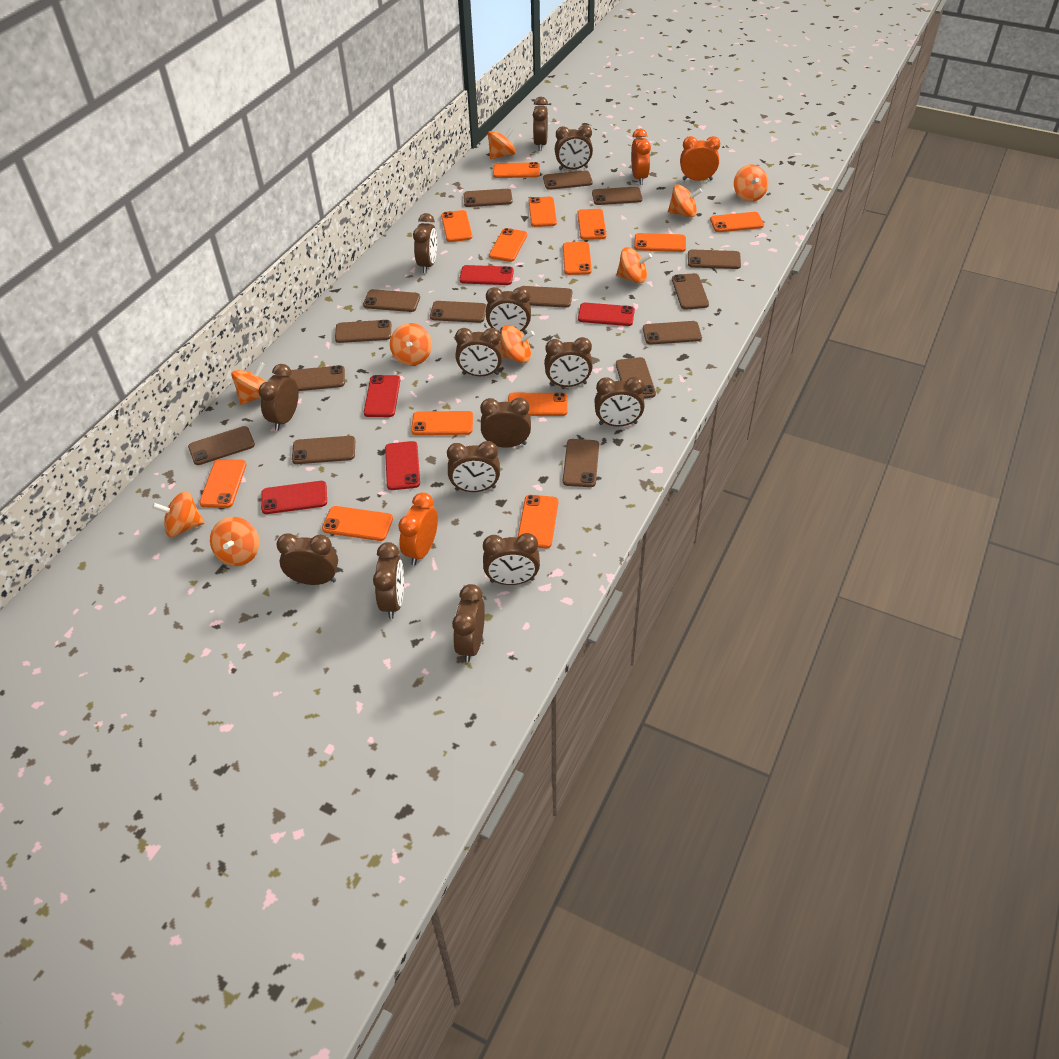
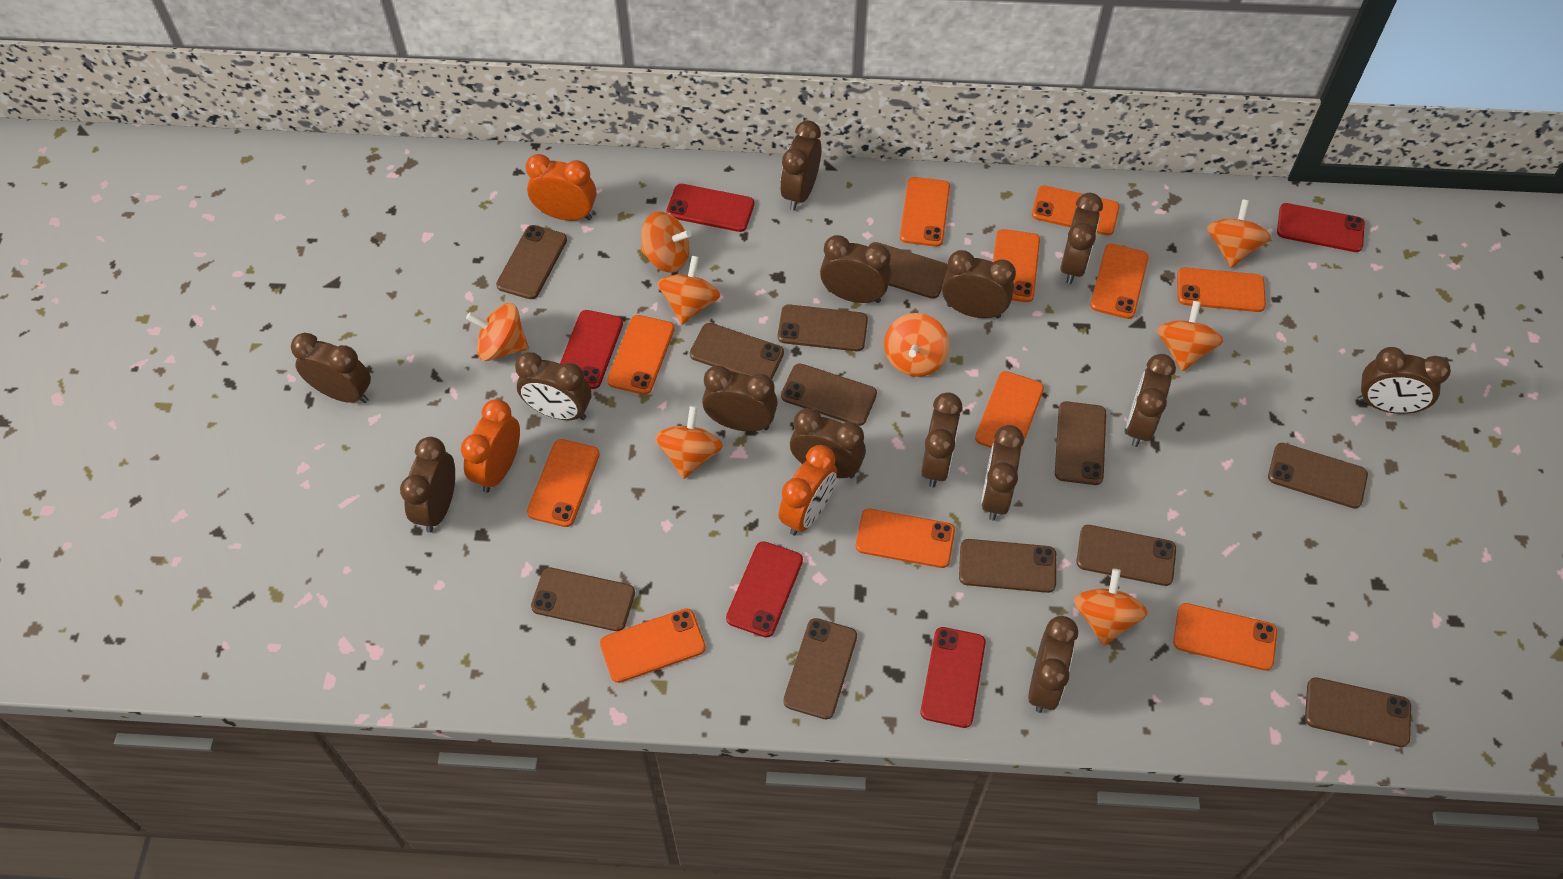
brown phone: [188,426,255,465] [290,365,345,391] [292,436,355,464] [335,320,391,343] [363,289,420,312] [430,301,487,323] [464,189,513,207] [521,286,572,308] [543,170,593,190] [563,439,599,487] [592,187,642,205] [616,357,656,399] [643,321,702,345] [672,273,709,310] [688,249,741,269] = 15 -> [496,225,567,299] [531,568,635,631] [690,323,784,379] [778,304,868,351] [781,363,877,426] [783,618,857,719] [869,242,948,299] [959,539,1056,593] [1055,401,1106,485] [1076,525,1176,586] [1268,443,1368,508] [1305,677,1411,747] = 12
orange phone: [199,459,247,508] [322,506,393,541] [411,411,473,435] [441,210,472,242] [489,228,527,262] [493,162,540,178] [508,393,568,416] [517,495,558,548] [529,197,557,227] [563,242,592,275] [577,209,607,240] [634,233,686,252] [710,212,764,232] = 13 -> [527,439,600,527] [600,608,706,683] [607,315,675,395] [856,509,955,568] [900,177,950,247] [975,371,1044,449] [993,229,1040,302] [1032,185,1120,236] [1090,243,1149,319] [1173,603,1277,671] [1177,267,1266,312] = 11
orange spinning top: [152,491,205,537] [210,517,259,566] [231,362,266,405] [390,323,432,366] [488,127,516,159] [500,325,534,363] [616,247,652,283] [668,184,702,217] [734,165,768,202] = 9 -> [466,303,529,361] [641,211,691,273] [655,406,723,479] [657,256,720,325] [884,313,949,377] [1074,569,1148,646] [1157,301,1223,371] [1207,199,1271,268] = 8

